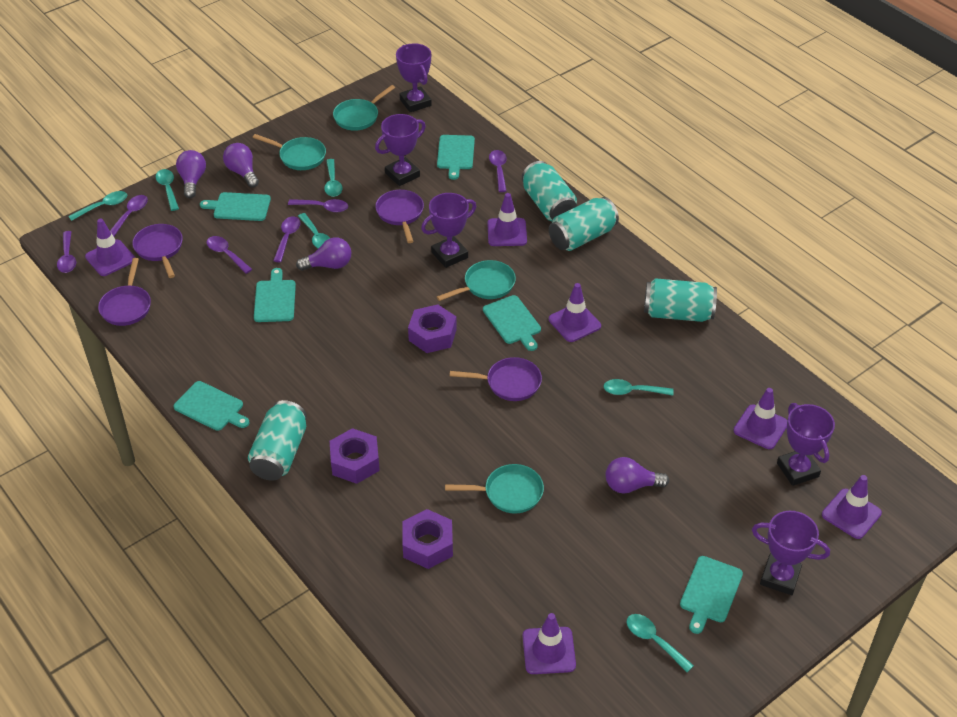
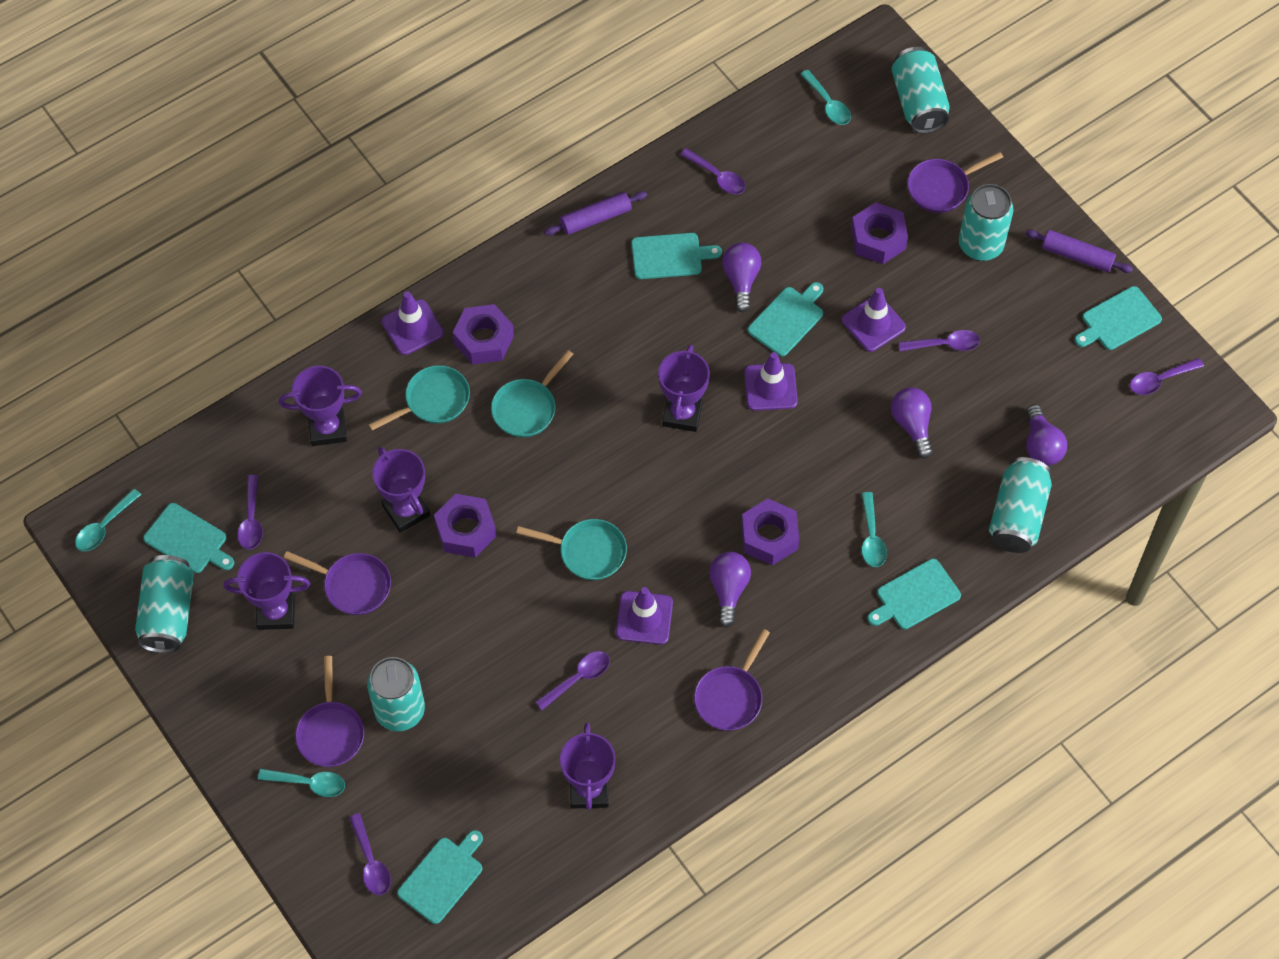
purple nut: [330,428,380,484] [402,509,453,569] [408,304,457,353] = 3 -> [434,494,497,557] [453,304,514,365] [741,499,799,565] [851,202,908,264] = 4
purple rolling pin: none = 0 -> [544,191,647,236] [1025,229,1133,273] = 2
purple traffic cone: [85,219,135,276] [487,193,527,246] [523,613,576,674] [549,283,601,342] [733,388,787,449] [822,475,882,539] = 6 -> [381,291,444,355] [616,587,673,645] [744,352,798,411] [842,288,906,352] = 4
turquoise can: [248,400,307,481] [522,161,577,221] [549,197,619,251] [644,278,717,322] = 4 -> [135,555,194,653] [367,657,425,731] [891,47,950,134] [959,184,1013,261] [989,457,1052,553] = 5
turquoise pan: [252,134,326,170] [333,85,395,131] [437,260,516,301] [445,464,544,513] = 4 -> [368,365,470,431] [491,350,573,437] [516,519,627,580] = 3
turquoise spoon: [68,191,127,221] [156,169,179,211] [298,213,330,248] [324,159,343,197] [603,379,674,396] [626,614,694,672] = 6 -> [75,489,141,551] [258,769,345,797] [800,70,851,125] [861,492,887,567] = 4

